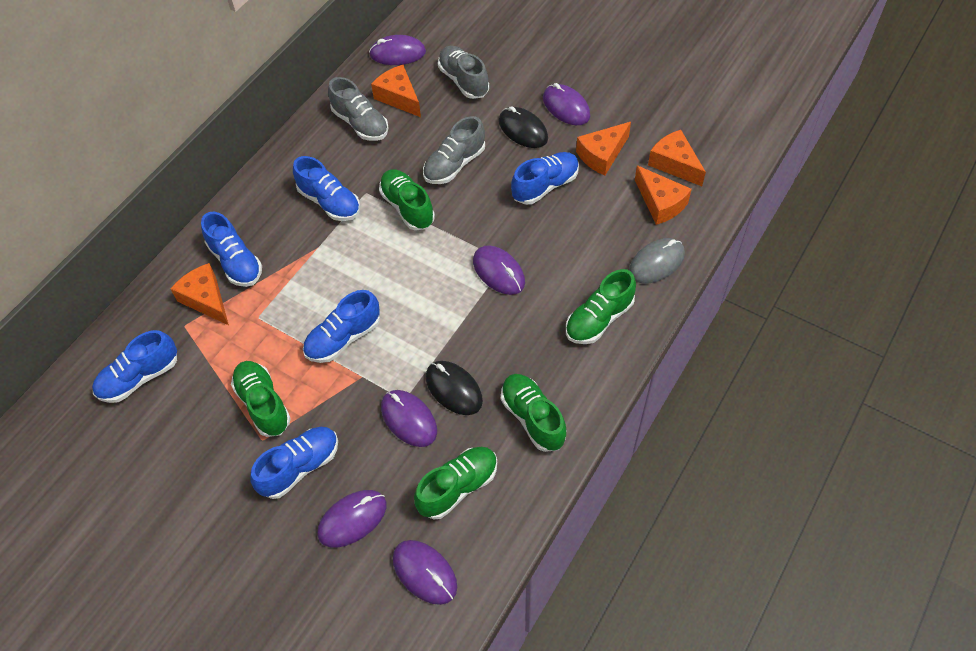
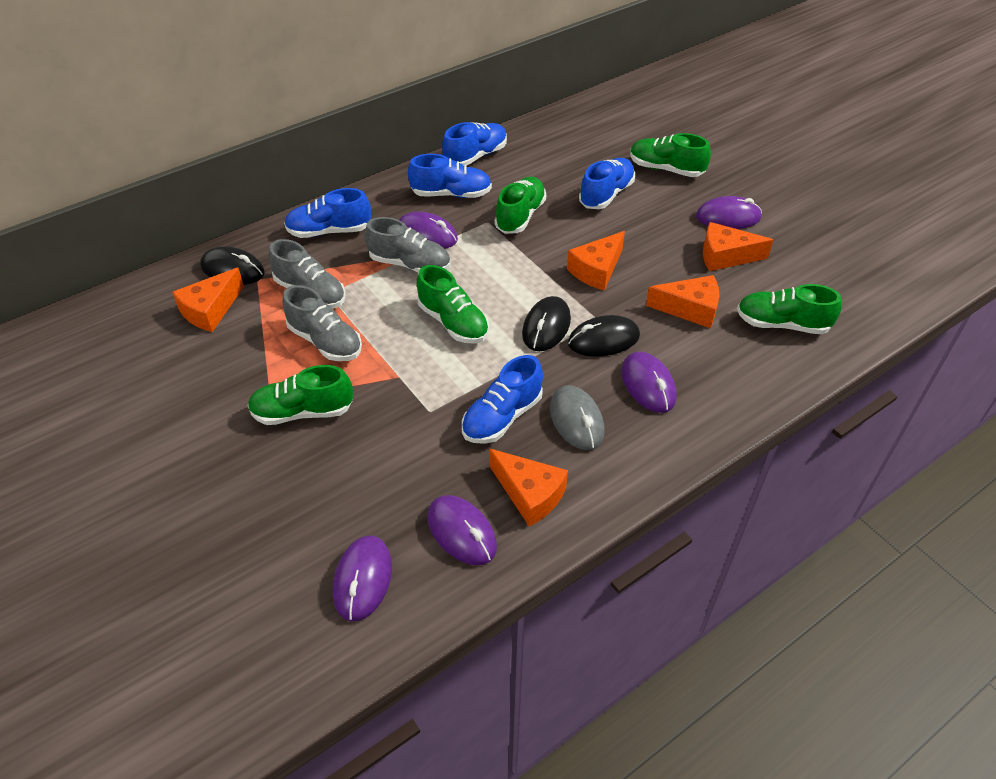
black mouse: [426,361,483,415] [499,106,548,148] = 2 -> [200,246,265,285] [522,296,571,351] [568,315,640,357] = 3
blue shoe: [92,330,177,403] [201,212,262,287] [250,427,338,499] [293,156,360,221] [303,290,380,363] [511,152,579,205] = 6 -> [284,188,371,238] [408,154,492,198] [442,122,507,166] [462,355,543,444] [579,158,635,209] = 5
purple mouse: [317,490,387,548] [369,35,426,65] [381,390,437,447] [393,540,457,605] [473,245,525,295] [543,83,590,125] = 6 -> [333,535,392,621] [399,212,458,249] [427,495,497,565] [621,352,677,413] [696,196,762,229] = 5

